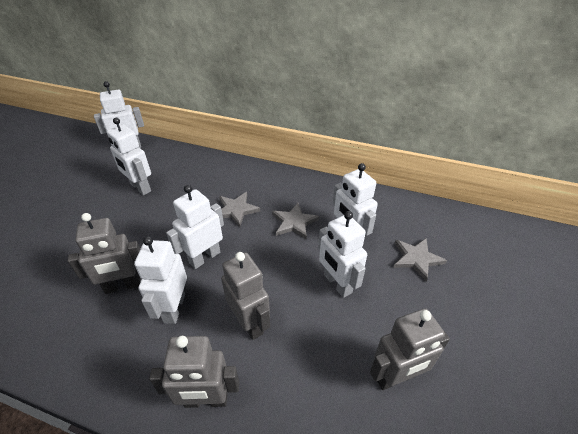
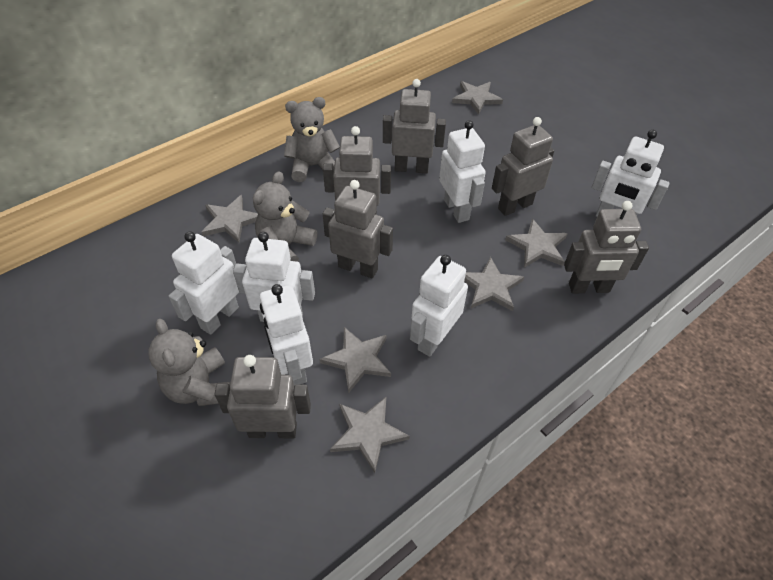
grey robot: [68,213,140,294] [149,336,239,408] [221,252,270,340] [370,308,450,390] = 4 -> [215,355,311,438] [323,126,391,215] [323,180,393,278] [383,79,446,173] [492,117,554,216] [564,201,649,294] = 6
grey star: [219,192,261,227] [272,203,319,239] [394,238,447,281] = 3 -> [202,195,258,243] [319,327,391,393] [330,397,410,473] [452,81,503,115] [464,257,524,311] [505,219,568,268] = 6
grey teddy bear: none = 0 -> [148,319,230,406] [253,171,317,262] [284,97,340,182] = 3

